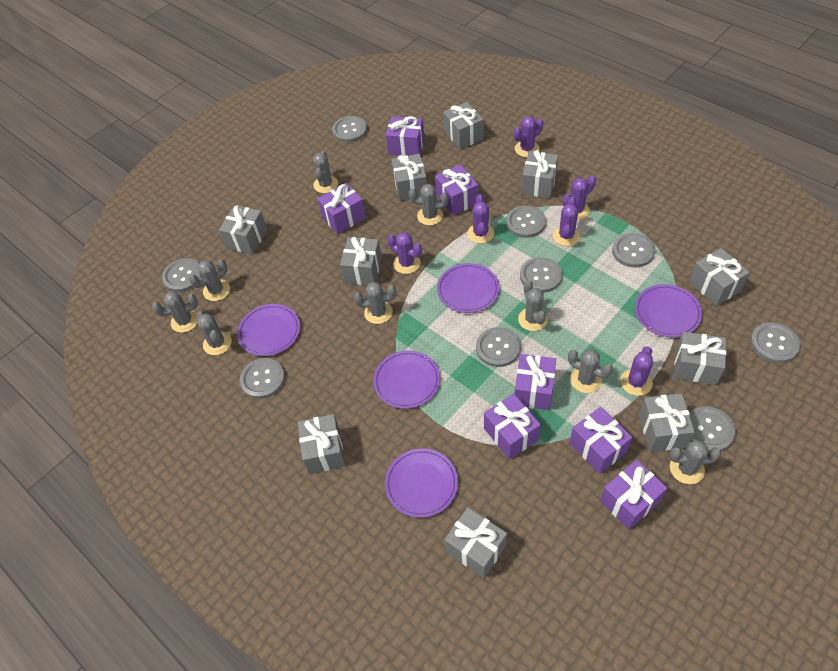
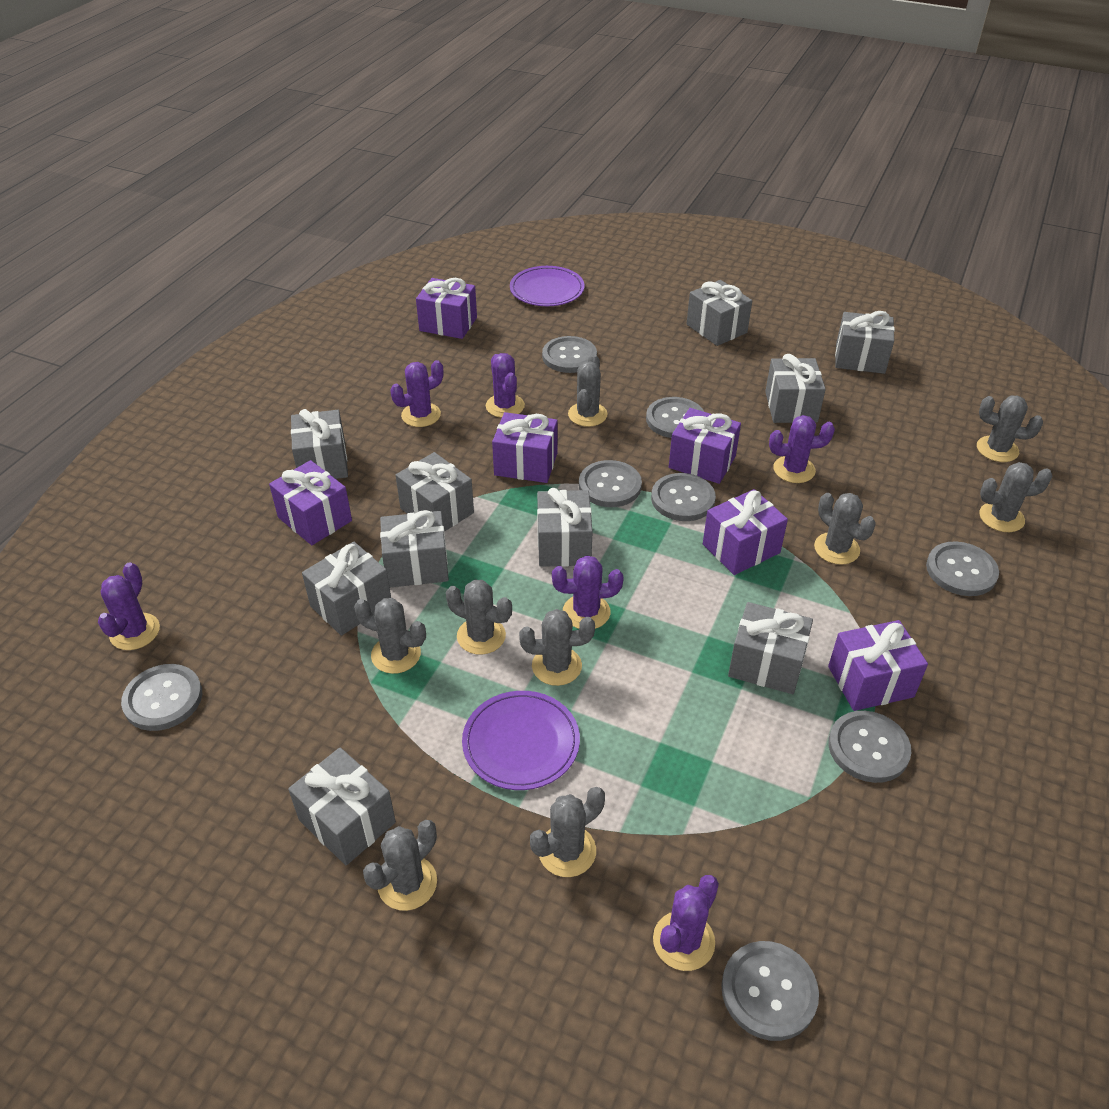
grey button: [162,258,201,292] [240,358,285,399] [332,116,367,142] [476,327,521,367] [506,205,546,238] [520,257,562,293] [612,233,655,267] [689,406,736,452] [751,322,800,363] = 9 -> [121,664,202,731] [542,336,597,373] [579,460,642,507] [646,397,704,438] [651,473,716,521] [721,941,819,1041] [828,711,911,783] [926,541,999,596] = 8
purple gift: [317,183,366,234] [386,116,425,156] [435,164,478,216] [484,394,541,459] [514,354,556,410] [569,407,632,474] [600,460,667,530] = 7 -> [269,460,352,545] [416,278,477,339] [492,412,558,483] [669,408,741,484] [703,489,788,575] [828,620,928,711] = 6
purple plate: [237,304,300,356] [373,350,440,409] [385,448,458,518] [437,263,499,313] [635,284,702,337] = 5 -> [462,691,580,790] [510,266,585,306] = 2

